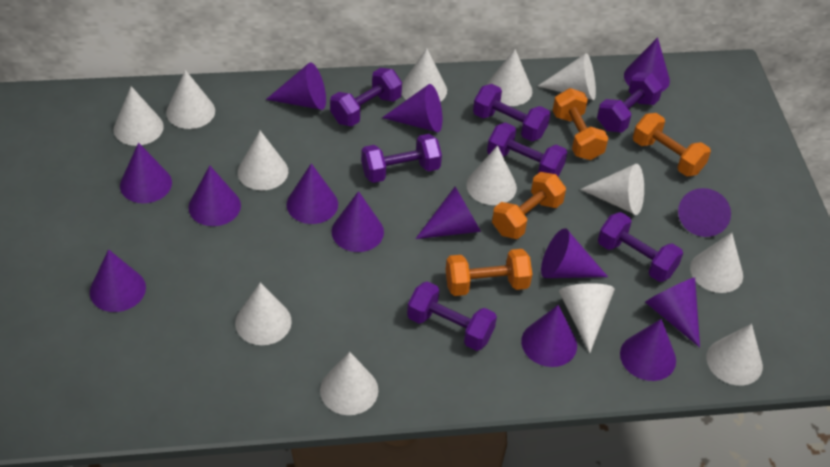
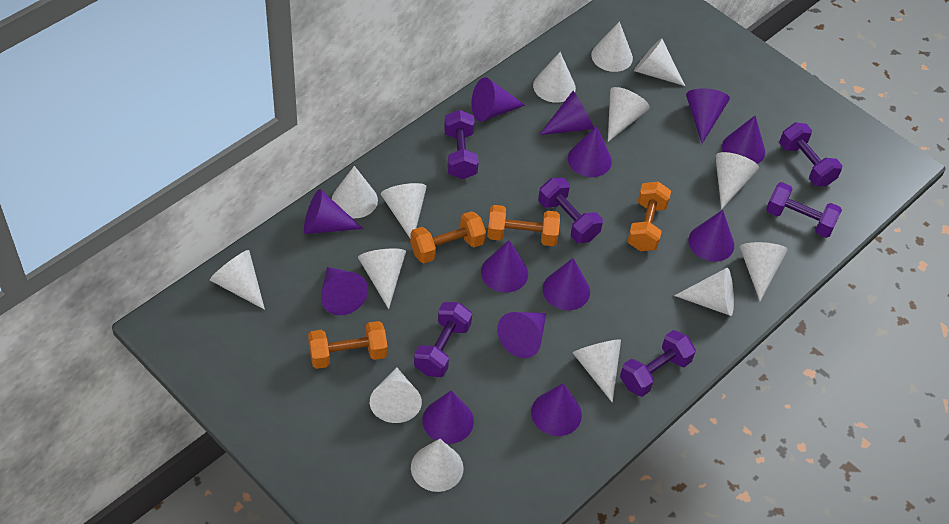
purple cone: [90,249,146,312] [120,143,172,203] [188,165,241,226] [266,62,326,110] [287,163,338,224] [332,191,384,252] [382,84,442,132] [415,187,481,239] [521,305,577,367] [541,228,608,278] [620,319,676,381] [624,37,670,91] [645,278,700,347] [678,188,731,237] = 14 -> [304,189,363,234] [321,267,368,315] [422,391,474,444] [472,77,525,122] [481,240,528,293] [497,312,546,358] [531,383,582,436] [539,91,594,135] [543,258,590,310] [568,126,612,177] [686,88,730,143] [688,210,734,262] [722,115,765,164] = 13
purple dumbbell: [330,68,402,127] [361,134,442,183] [407,281,497,351] [473,84,550,142] [487,122,567,176] [597,72,663,133] [598,212,683,282] = 7 -> [414,302,472,377] [444,110,479,179] [538,177,603,243] [620,330,696,397] [766,182,842,238] [779,122,842,186] = 6
white cone: [113,86,164,146] [166,70,215,129] [235,283,292,345] [238,131,288,190] [320,352,378,415] [402,48,447,102] [466,146,517,205] [487,49,532,106] [538,53,596,100] [559,283,615,353] [580,164,644,215] [690,233,743,293] [706,324,763,386] = 13 -> [210,250,265,310] [332,166,378,218] [358,248,406,309] [370,367,422,423] [381,183,427,238] [411,439,464,492] [533,52,576,103] [573,339,621,403] [591,21,633,72] [608,87,650,142] [634,38,685,86] [674,268,734,316] [715,152,759,209] [740,242,788,301] = 14

